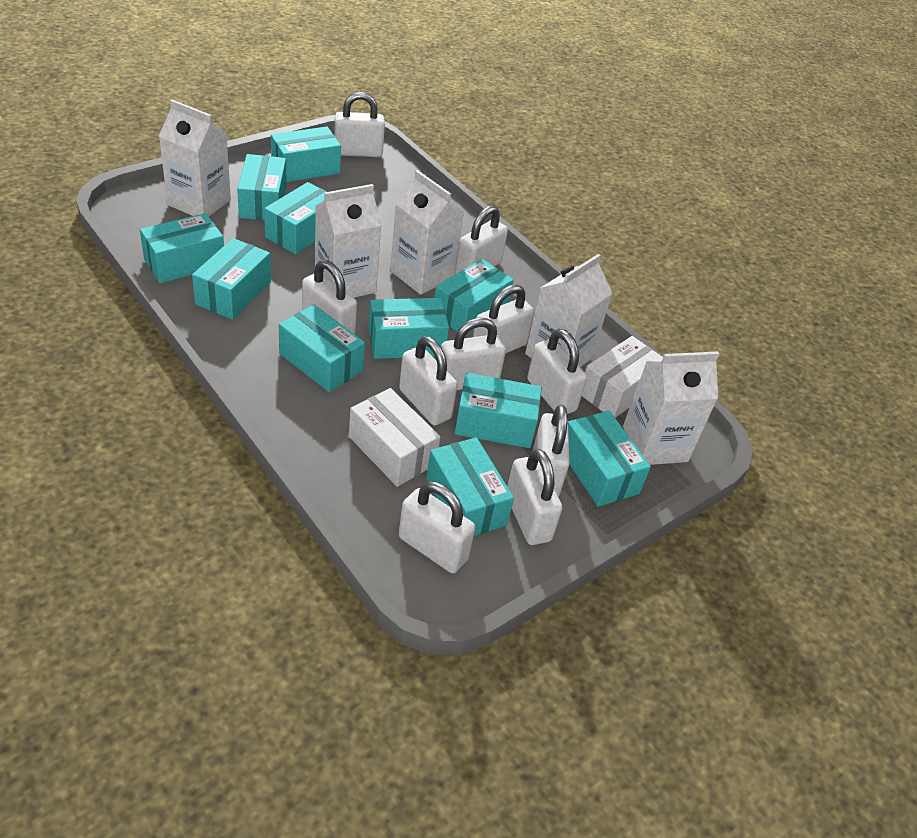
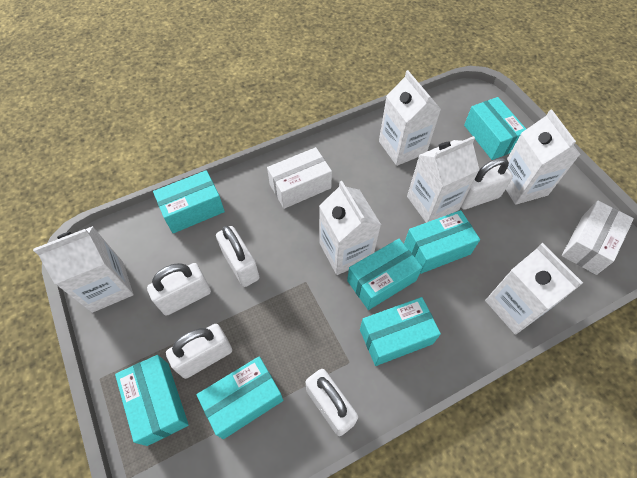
turquoise box: [140,213,224,283] [192,238,271,320] [237,154,287,220] [264,182,326,254] [271,127,341,182] [279,305,365,393] [368,298,449,359] [426,437,514,536] [435,259,514,334] [455,373,542,448] [568,411,651,507] = 11 -> [115,355,189,446] [153,170,225,233] [196,356,283,439] [347,239,423,310] [360,297,441,366] [404,210,480,274] [464,97,526,160] = 7
white carton: [159,100,231,216] [315,184,382,298] [390,170,464,295] [525,254,613,367] [623,351,719,465] = 5 -> [33,226,134,313] [319,181,381,275] [379,70,441,166] [407,136,479,223] [485,243,583,335] [506,110,581,205] = 6
white padlock: [302,260,357,334] [334,92,385,157] [399,336,458,425] [399,482,475,573] [441,318,506,390] [455,205,508,274] [473,284,534,353] [507,449,562,545] [527,329,587,414] [533,405,570,497] = 10 -> [147,263,211,316] [166,324,232,379] [216,226,259,287] [306,369,358,436] [461,158,513,210] = 5

